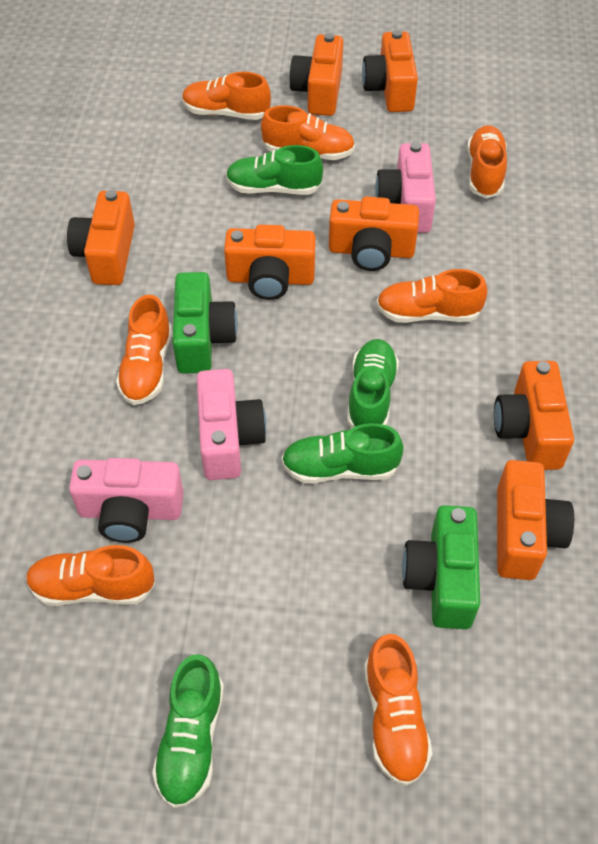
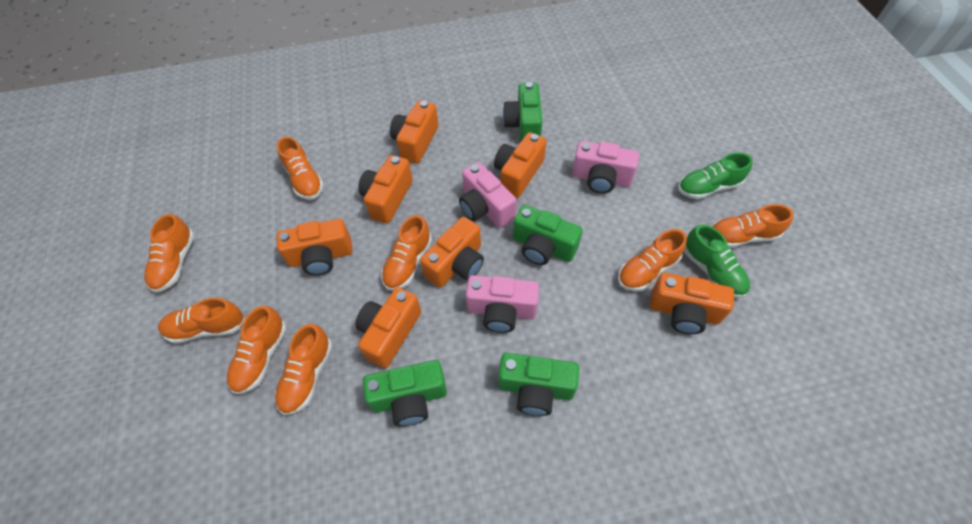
green camera: [172,272,238,374] [402,505,480,629] = 2 -> [363,360,447,426] [499,353,579,416] [503,82,542,142] [513,205,583,265] = 4
green shoe: [152,654,224,808] [226,145,323,195] [282,423,404,483] [347,339,399,428] = 4 -> [678,153,753,199] [684,224,750,298] = 2
orange shoe: [26,545,155,606] [116,295,172,405] [182,72,271,120] [261,105,355,160] [364,634,433,786] [376,269,487,323] [467,125,507,199] = 7 -> [144,214,195,293] [158,298,245,344] [227,306,286,394] [275,324,332,415] [277,137,324,200] [381,215,432,291] [618,229,687,291] [712,204,794,248] = 8

